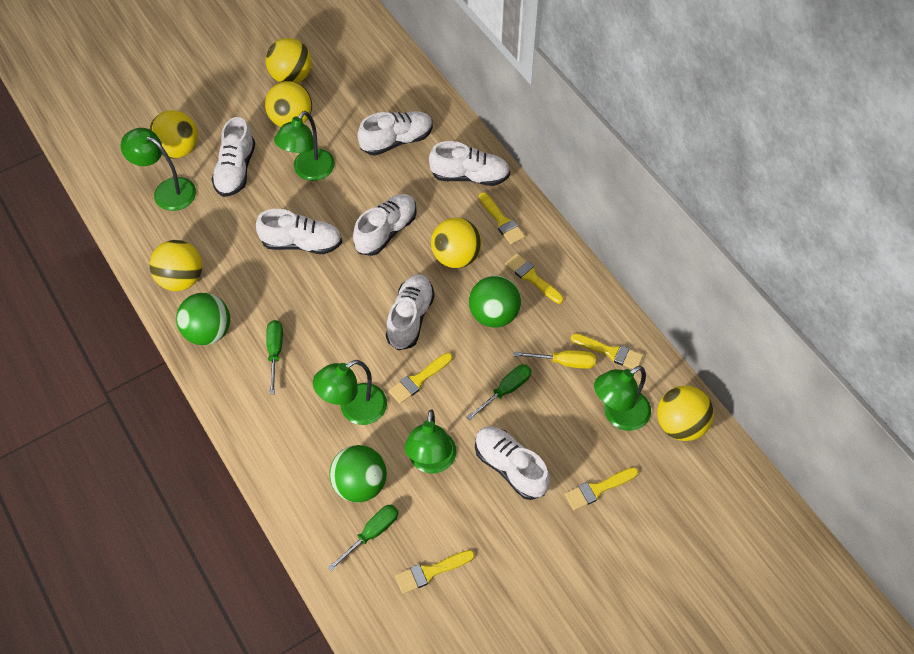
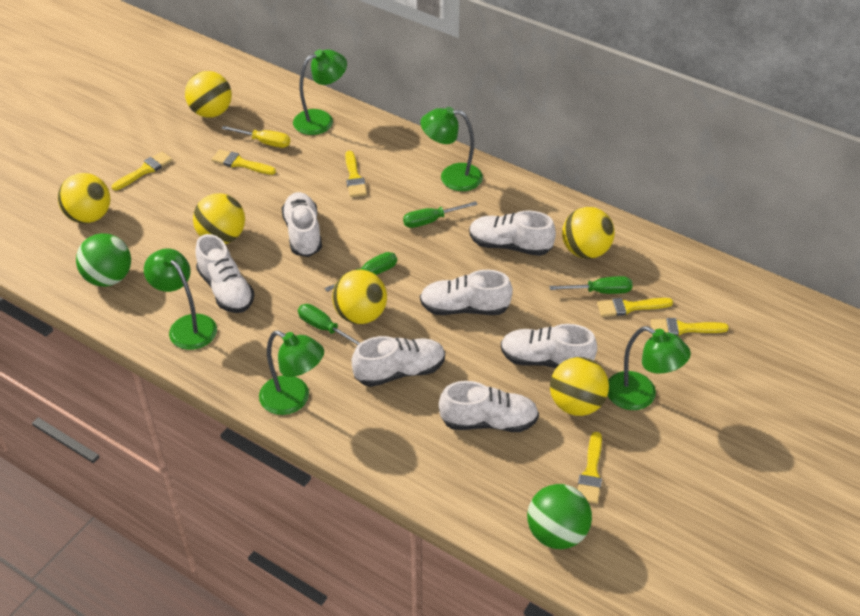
green ball: [176,293,230,345] [329,445,387,502] [469,276,521,328] = 3 -> [76,233,131,287] [527,484,592,549] = 2
green screwdriver: [266,320,283,394] [328,505,399,571] [467,364,532,420] = 3 -> [298,304,360,345] [324,252,397,292] [403,201,478,228] [549,276,632,294] = 4

